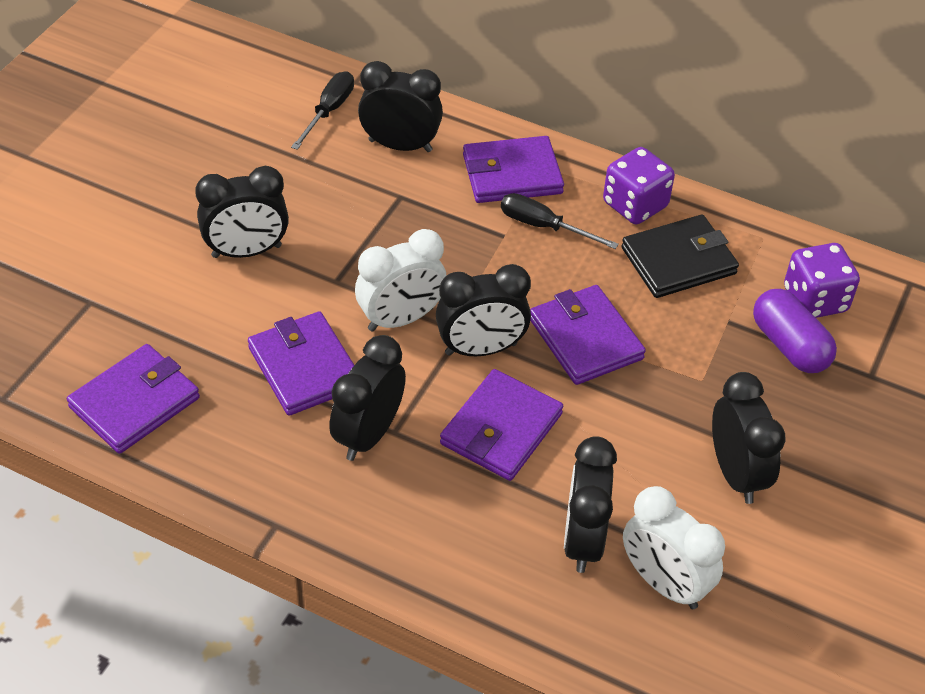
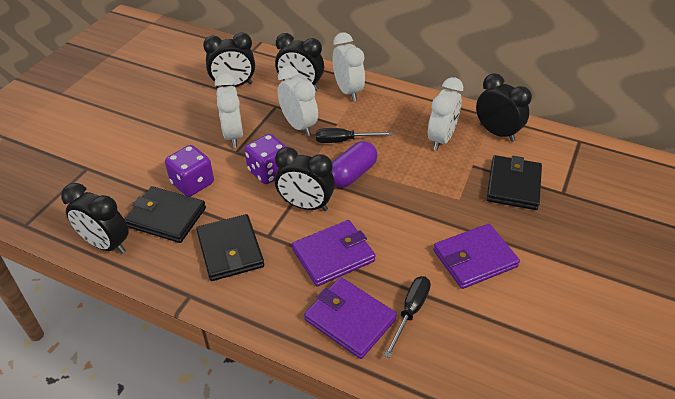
black clock: [195,166,289,258] [329,335,406,461] [358,61,443,152] [436,264,531,356] [564,436,617,573] [712,372,785,504] = 6 -> [61,183,129,254] [203,33,255,88] [275,33,324,91] [275,147,335,211] [476,73,532,142] = 5
black wallet: [622,215,739,298] = 1 -> [124,186,206,243] [196,214,264,281] [487,155,542,210] = 3
purple wallet: [67,344,200,454] [248,311,354,416] [440,369,563,481] [463,136,564,203] [530,285,646,385] = 5 -> [292,220,376,286] [304,277,397,359] [433,224,520,289] = 3
white clock: [355,229,446,332] [623,486,725,609] = 2 -> [215,73,243,148] [278,66,318,136] [332,33,365,101] [428,77,463,151] = 4

